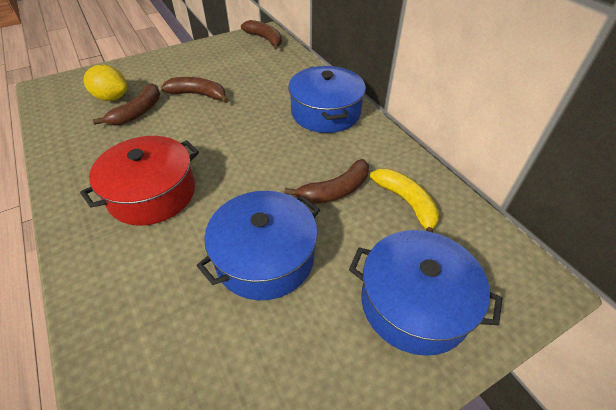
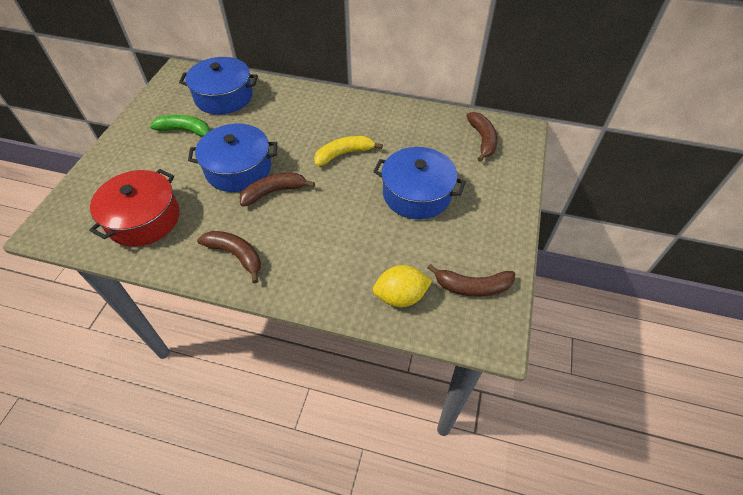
green banana: none = 0 -> [150,115,210,137] = 1

